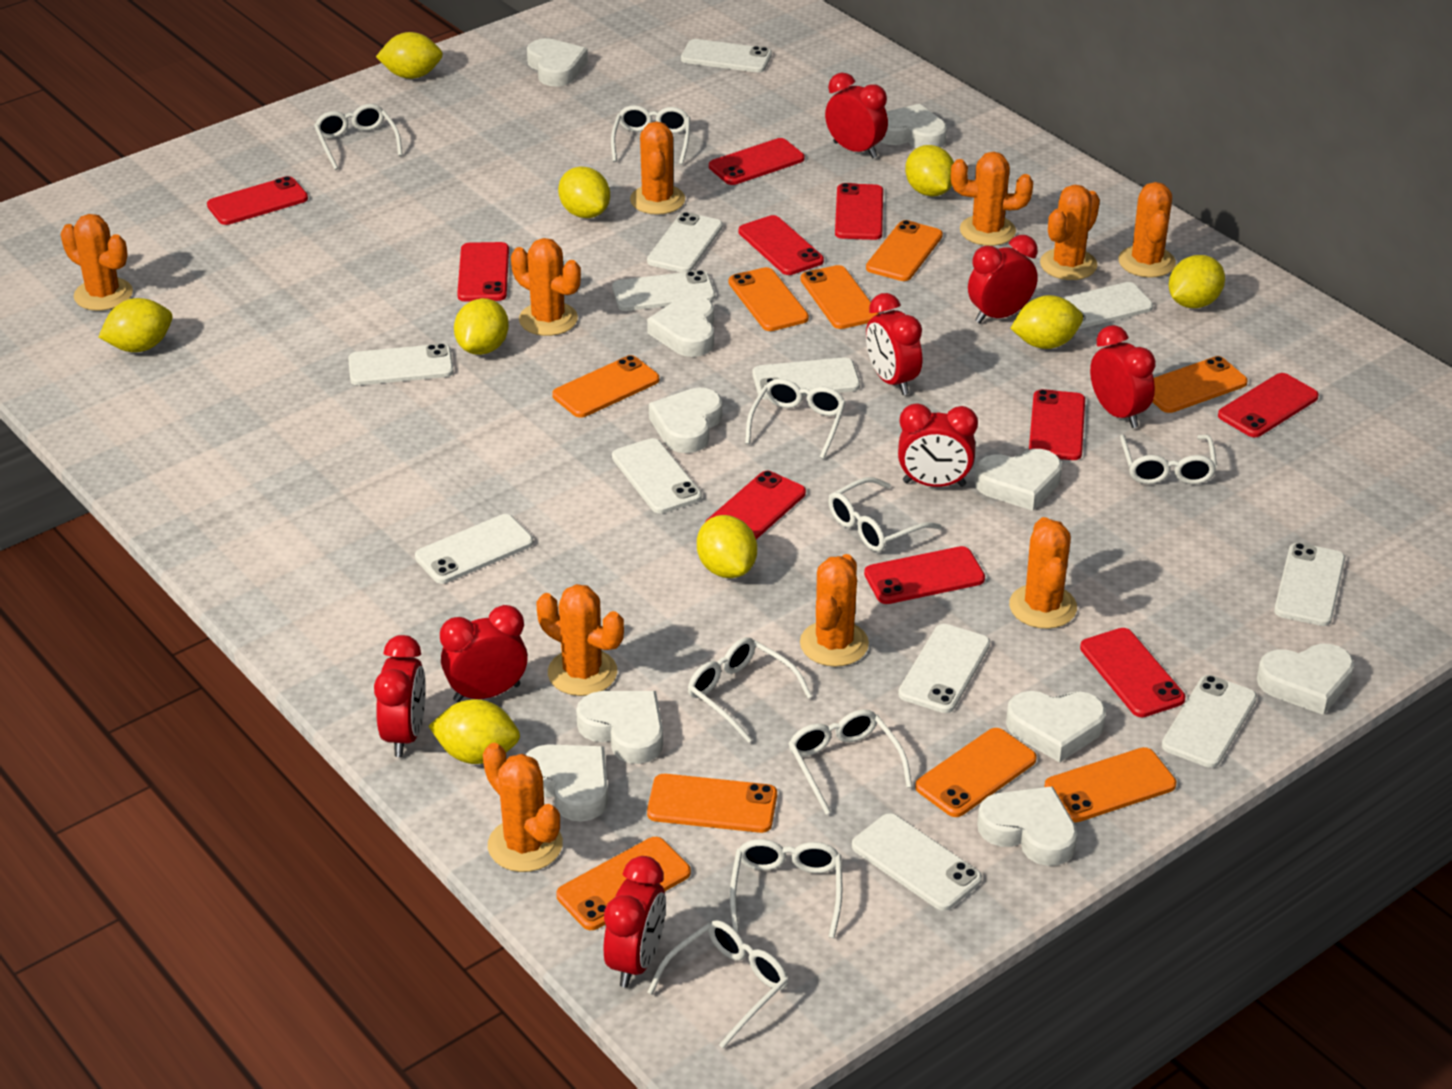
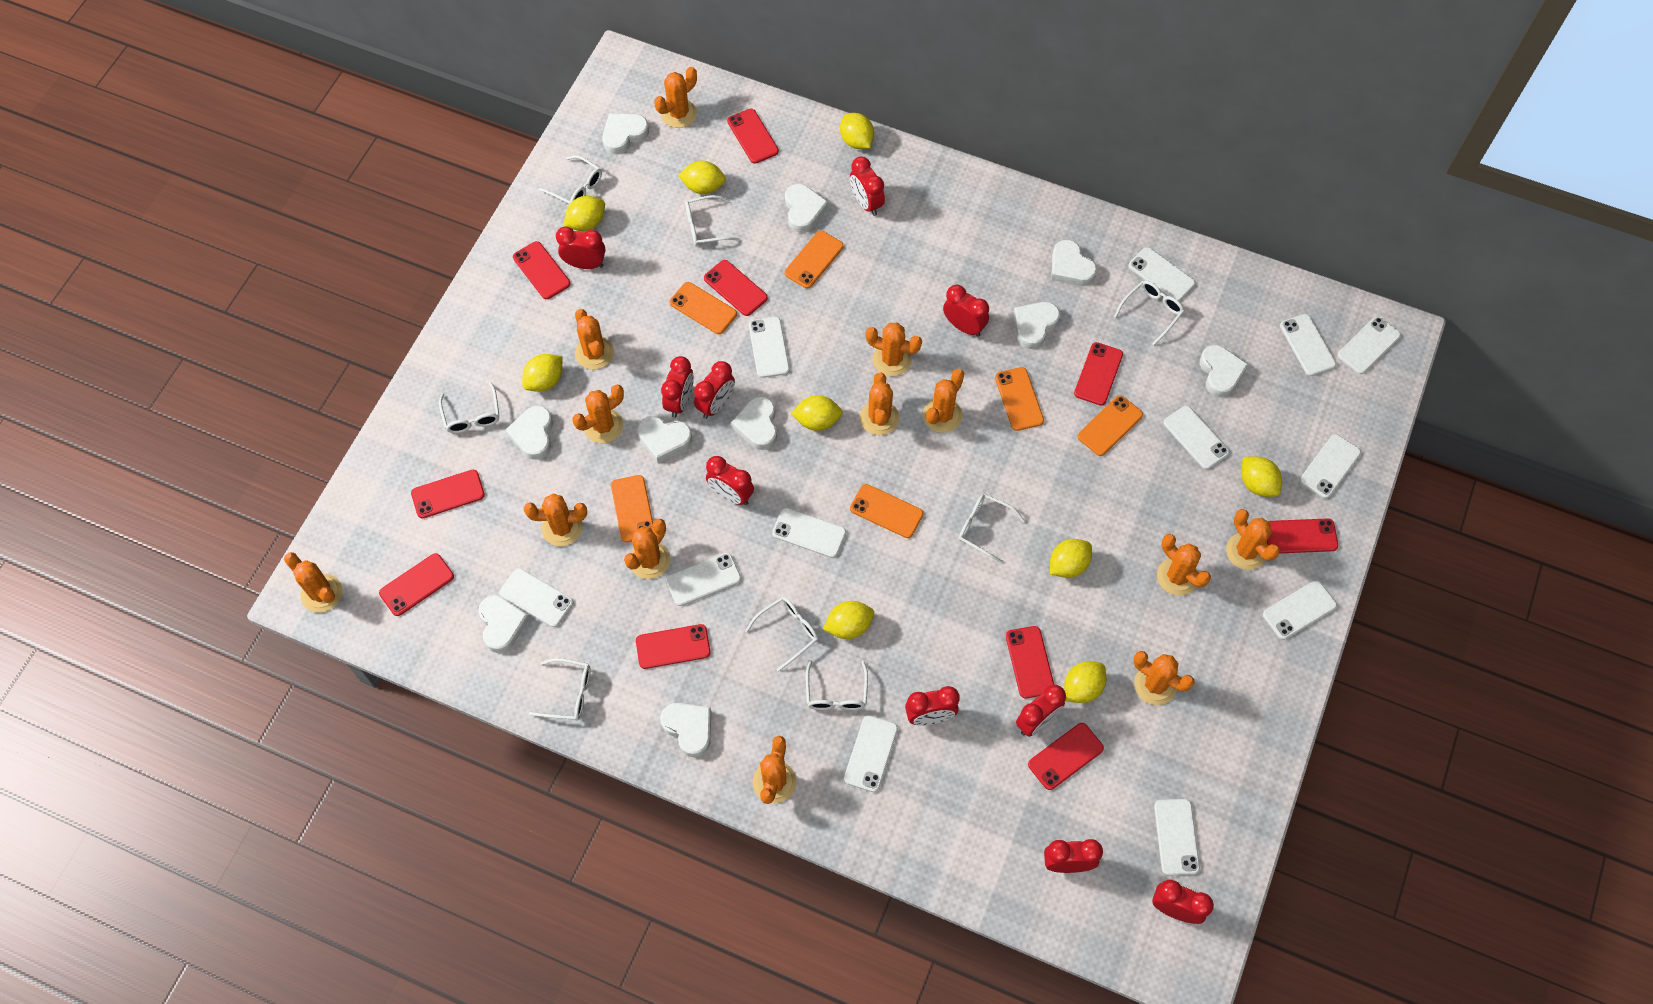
orange cactus: [61,214,133,311] [483,743,563,872] [511,238,581,336] [537,584,624,696] [630,121,685,215] [800,554,869,667] [951,152,1033,246] [1009,517,1077,629] [1040,185,1100,280] [1118,182,1176,278] = 10 -> [284,552,343,613] [524,494,587,546] [572,384,624,443] [575,309,614,370] [624,519,670,579] [654,67,697,128] [752,736,796,804] [860,373,899,435] [865,322,922,376] [923,369,964,433] [1133,651,1195,705] [1157,534,1211,596] [1226,509,1280,570] = 13
orange phone: [552,355,659,418] [556,837,691,930] [647,774,777,833] [729,267,809,331] [800,265,879,329] [866,220,943,281] [915,728,1037,817] [1044,747,1176,822] [1152,356,1248,413] = 9 -> [611,475,653,542] [670,282,737,334] [785,231,844,289] [850,484,923,538] [995,367,1044,431] [1078,395,1143,456] = 6
red clock: [374,635,426,757] [440,605,528,702] [604,856,666,987] [825,72,888,158] [866,293,922,395] [898,403,978,487] [968,235,1038,323] [1090,325,1156,428] = 8 -> [556,227,605,269] [661,356,694,418] [694,361,735,419] [706,456,754,505] [850,157,885,216] [905,686,960,726] [943,285,989,337] [1016,685,1066,737] [1044,839,1103,873] [1152,880,1214,924] = 10
white glasses: [314,104,402,170] [611,105,690,165] [647,920,788,1048] [688,637,812,743] [730,839,843,938] [745,379,846,459] [788,709,912,814] [828,477,942,552] [1120,434,1217,484] = 9 -> [439,382,499,433] [529,658,590,720] [539,155,602,204] [685,195,740,246] [745,597,818,672] [806,660,868,710] [958,494,1025,564] [1114,280,1184,345] = 8

